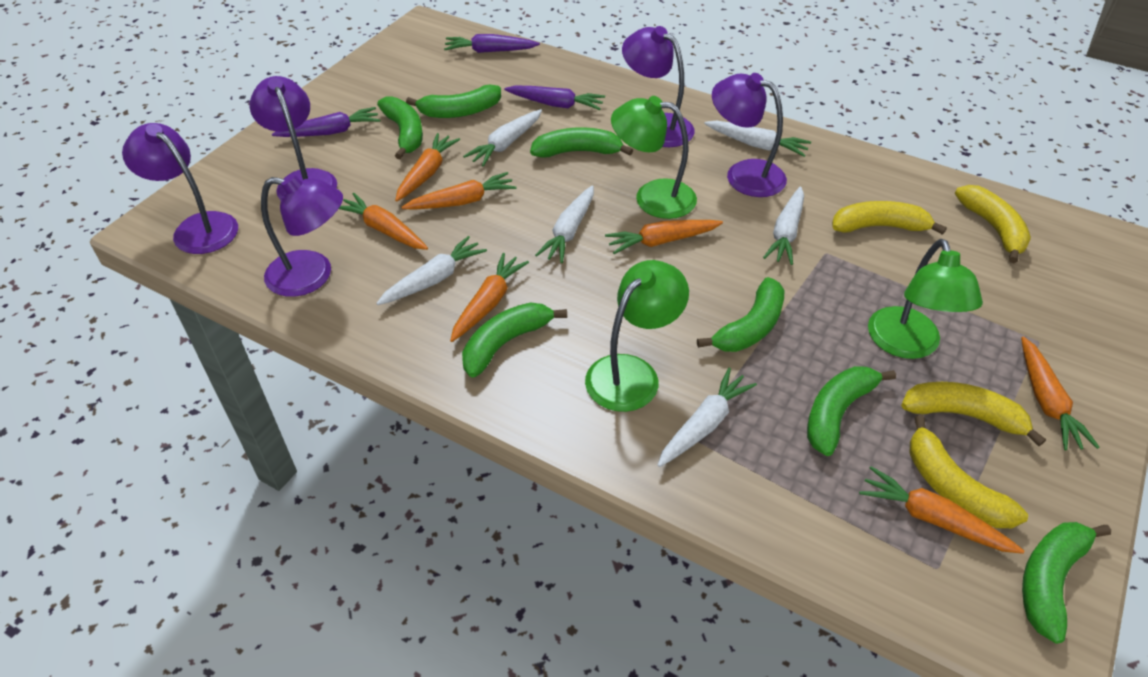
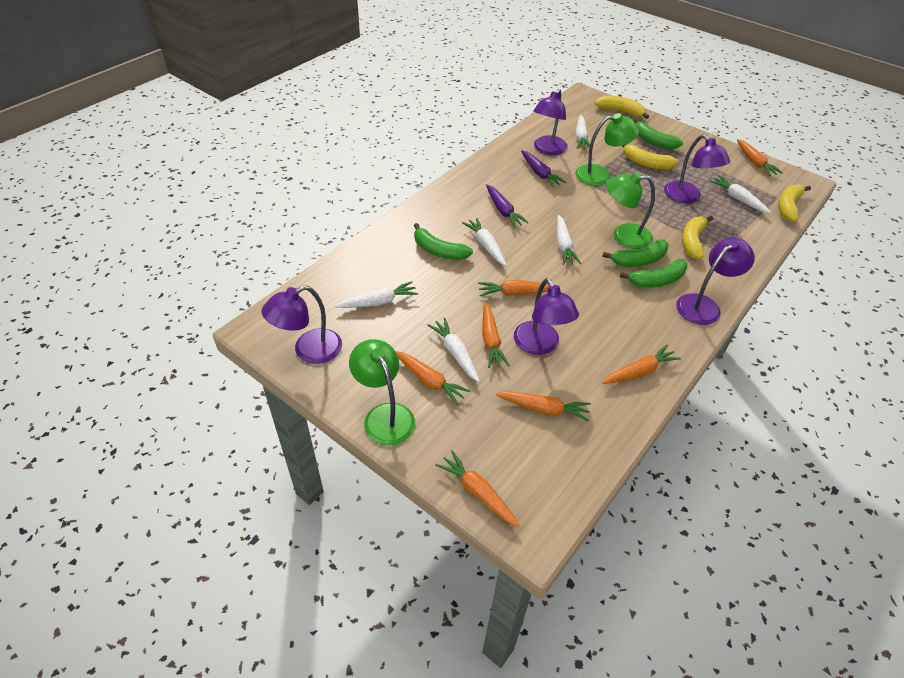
green banana: [377,96,423,159] [406,85,501,118] [462,302,567,378] [530,127,633,158] [697,277,785,352] [807,366,896,456] [1022,522,1111,644] = 7 -> [414,223,473,260] [602,239,668,267] [620,259,687,288] [634,119,683,150] = 4
purple carrot: [272,107,380,137] [444,34,540,53] [504,85,605,110] = 3 -> [486,184,529,228] [521,150,566,188] = 2

